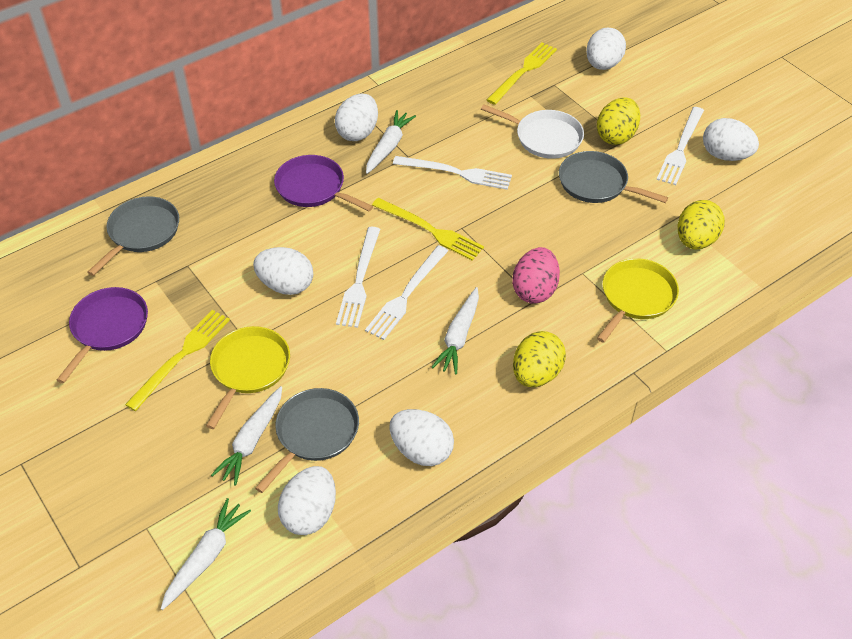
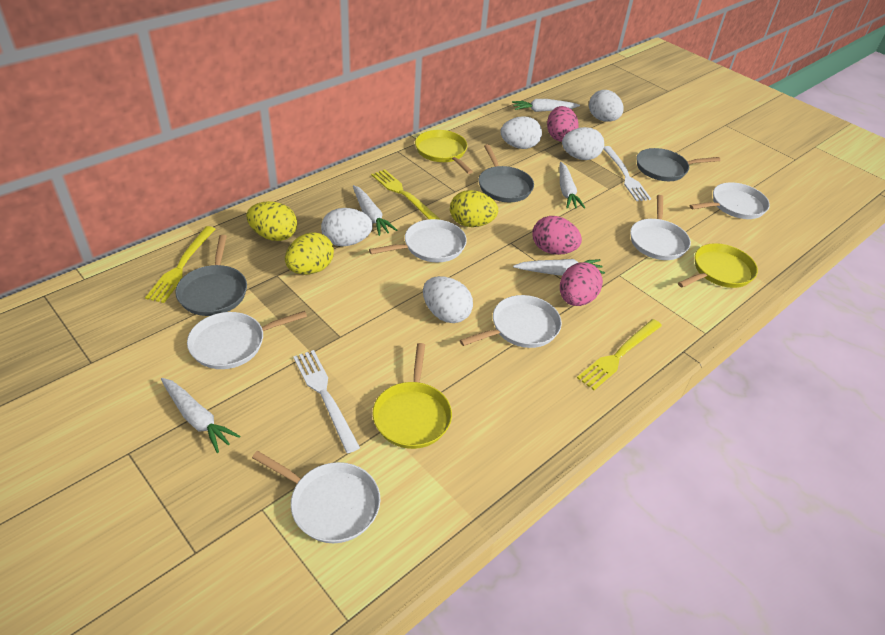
pink egg: [512,247,560,304] = 1 -> [532,216,582,255] [547,106,579,142] [560,262,603,306] = 3
purple pan: [57,287,148,383] [274,155,373,211] = 2 -> none = 0
white carrot: [161,498,251,610] [211,386,282,485] [366,110,416,174] [431,287,479,375] = 4 -> [161,378,240,453] [353,185,397,236] [512,99,580,112] [513,259,605,276] [560,162,585,209] = 5
white egg: [253,247,313,295] [278,466,336,535] [335,94,378,141] [389,409,454,466] [586,27,626,70] [703,118,759,161] = 6 -> [321,208,373,246] [423,276,473,323] [500,116,542,149] [562,127,604,160] [589,90,624,122] = 5
white fork: [336,227,380,328] [365,245,448,340] [393,156,512,190] [657,107,704,185] = 4 -> [293,350,360,453] [604,146,651,201] = 2
white pan: [481,104,584,159] = 1 -> [187,311,307,369] [252,451,380,543] [369,219,467,262] [460,295,562,348] [630,195,691,260] [689,182,770,219] = 6
yellow pan: [206,326,290,429] [597,258,679,343] = 2 -> [372,343,452,449] [415,130,473,174] [678,243,758,288] = 3

